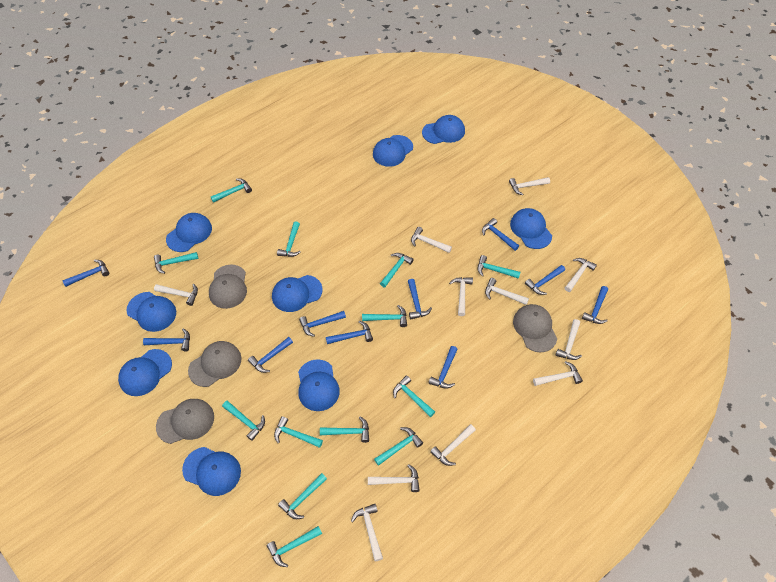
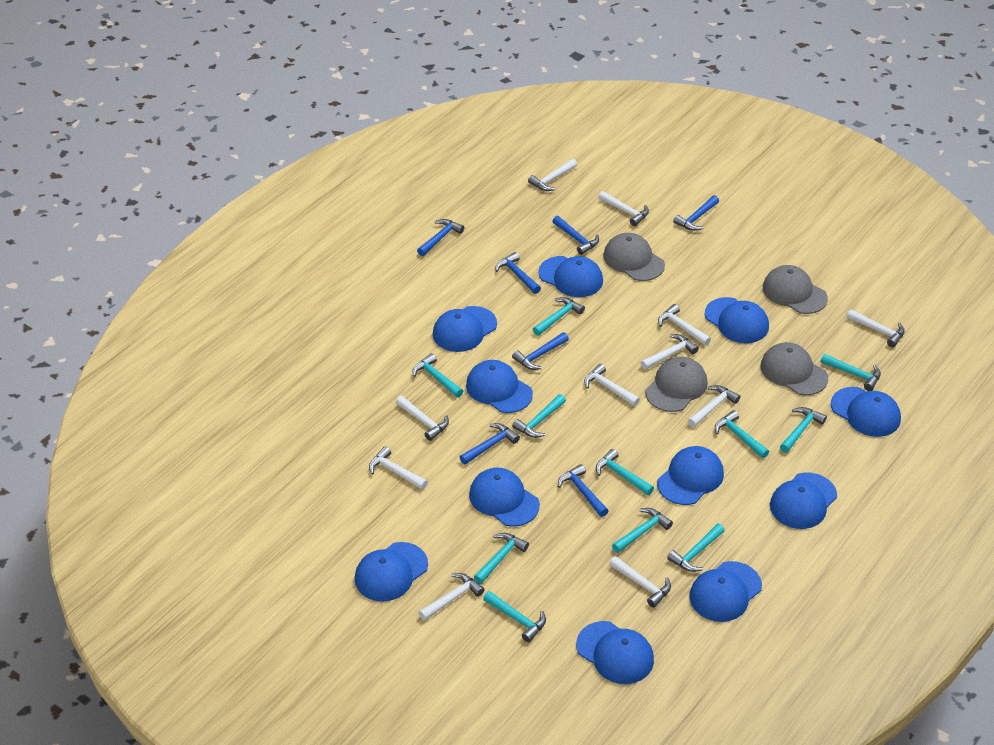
blue cap: [118,349,172,396] [127,292,176,332] [166,213,212,252] [182,447,241,496] [272,275,323,312] [298,359,340,411] [373,135,413,167] [422,115,465,144] [510,208,552,249] = 9 -> [355,542,428,602] [433,306,497,352] [466,360,533,413] [469,468,540,527] [538,256,603,297] [576,621,654,684] [657,446,724,505] [689,561,762,622] [705,297,769,343] [770,473,837,529] [831,387,901,437] = 11
blue hammer: [62,260,109,287] [143,328,190,351] [248,337,293,373] [299,311,346,337] [326,321,373,344] [408,279,432,320] [428,346,458,388] [482,218,519,251] [525,265,565,295] [582,286,608,324] = 10 -> [417,219,464,256] [460,423,520,465] [495,252,541,294] [512,332,569,370] [552,216,599,255] [558,464,608,517] [673,195,719,231] = 7
turquoise hammer: [154,252,198,274] [211,178,252,203] [222,401,265,441] [267,526,322,567] [274,416,323,448] [277,221,301,257] [278,473,327,519] [320,416,369,443] [362,305,407,327] [374,427,423,466] [380,253,414,287] [393,376,435,417] [478,255,520,279] = 13 -> [412,353,463,398] [474,533,529,584] [483,591,546,642] [512,394,566,438] [533,297,585,336] [596,449,654,495] [612,508,673,553] [667,524,725,572] [715,410,769,458] [780,407,827,453] [821,354,881,391] = 11

